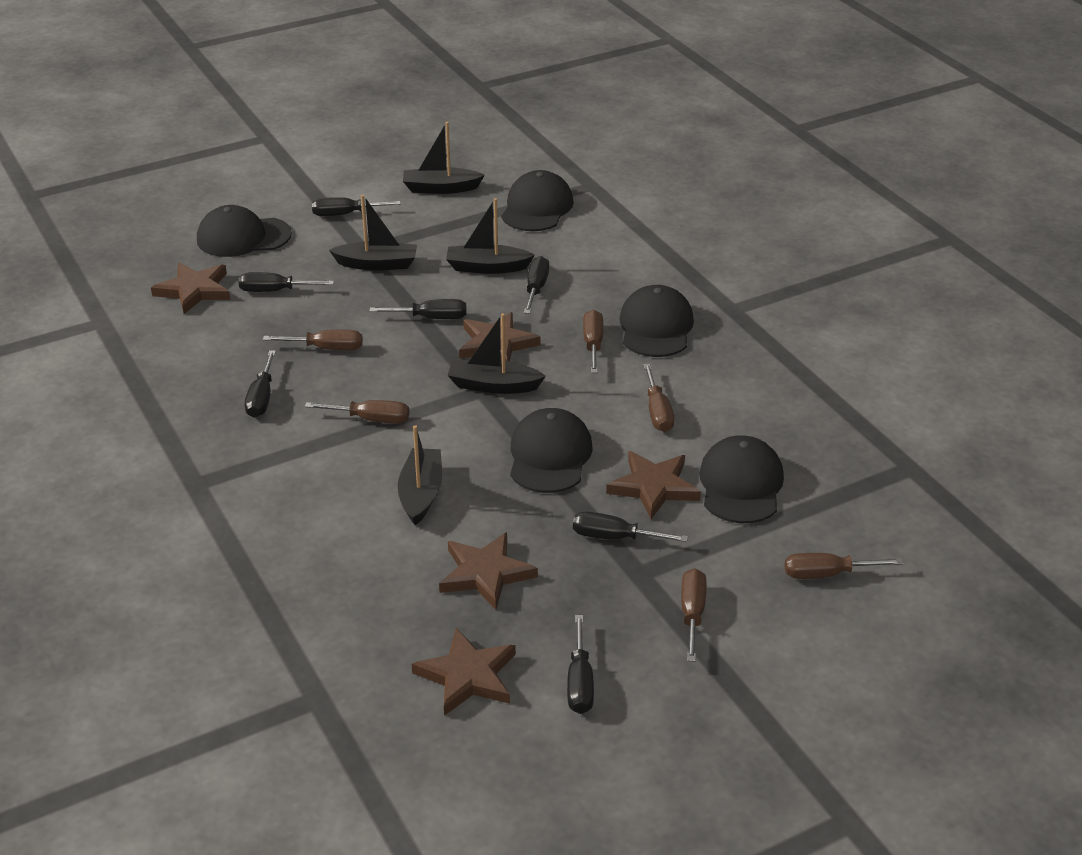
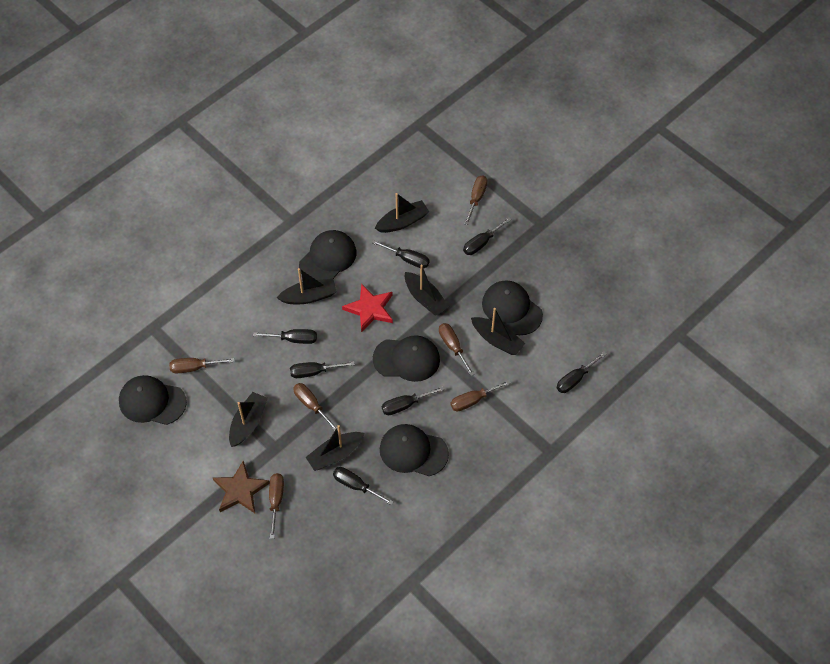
black boat: [329,195,417,270] [398,425,442,525] [403,122,485,194] [446,198,535,274] [447,313,546,394] = 5 -> [229,392,268,447] [277,268,337,304] [306,425,365,471] [375,193,429,233] [405,265,449,316] [471,308,525,355] = 6
brown star: [151,263,231,314] [412,628,516,716] [439,532,538,610] [459,312,540,361] [606,451,701,519] = 5 -> [213,461,270,513] = 1
red star: none = 0 -> [342,283,393,332] = 1

